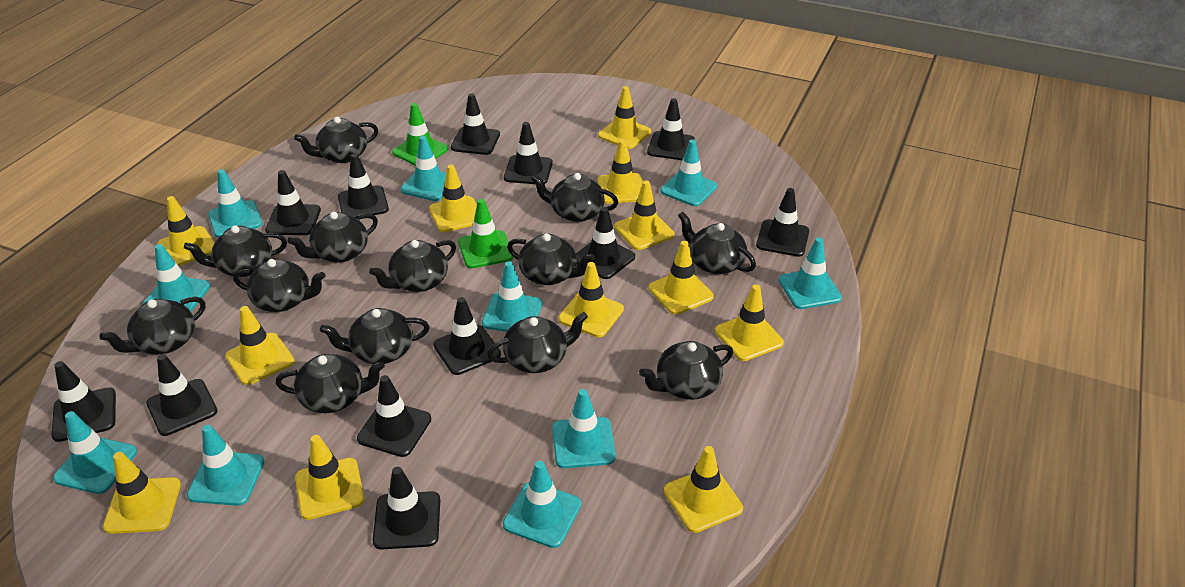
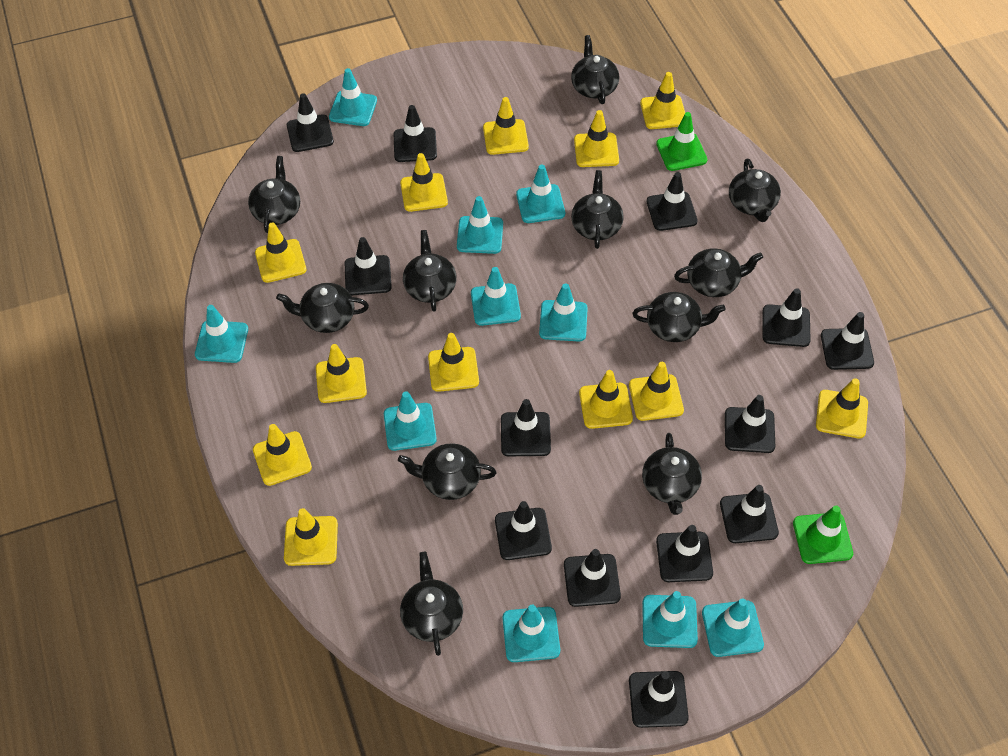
black teapot: [99,297,206,354] [184,225,287,277] [233,259,325,312] [275,354,385,413] [288,212,378,263] [294,117,378,163] [320,308,429,364] [369,240,456,292] [487,312,588,373] [507,233,595,285] [531,173,618,222] [639,341,733,400] [678,212,756,274] = 13 -> [248,156,300,233] [276,283,369,333] [398,443,497,500] [400,551,463,656] [403,230,457,312] [571,35,619,104] [571,170,624,249] [632,292,726,342] [642,433,702,515] [674,248,763,297] [729,159,781,222] = 11
black traffic cone: [52,361,116,442] [146,354,217,436] [265,170,321,235] [338,154,389,218] [357,375,432,457] [373,467,440,550] [433,297,501,375] [451,93,500,155] [504,122,553,184] [576,207,635,279] [647,98,695,160] [756,188,809,257] = 12 -> [287,93,334,152] [345,237,392,295] [394,105,437,162] [495,501,552,560] [501,399,551,456] [564,549,621,607] [629,671,689,728] [647,172,698,231] [656,525,713,582] [720,485,779,543] [725,395,775,453] [763,288,811,347] [821,312,874,370] = 13

